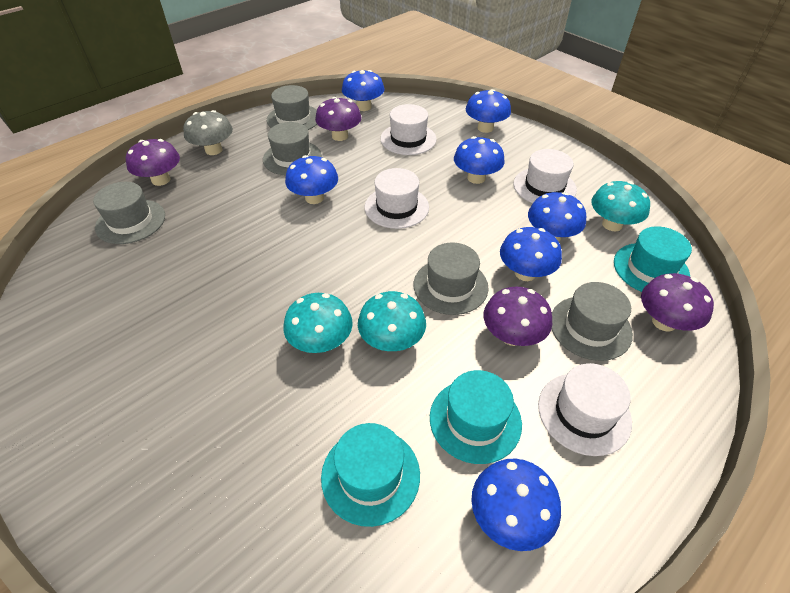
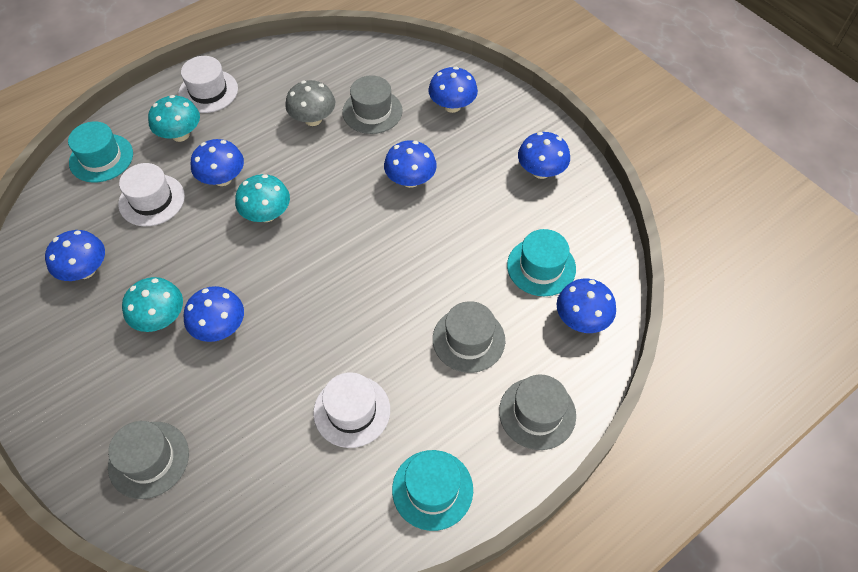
grey hat: [93,182,165,244] [263,122,322,175] [267,85,317,130] [414,243,489,315] [552,282,633,361] = 5 -> [108,421,189,499] [342,75,403,134] [433,301,505,373] [499,375,576,450] = 4
purple mushroom: [126,139,180,186] [315,97,362,141] [484,287,552,346] [641,273,714,332] = 4 -> none = 0
white hat: [364,168,429,229] [380,104,437,155] [513,149,577,203] [538,363,632,456] = 4 -> [118,163,185,226] [178,56,238,113] [313,372,390,448] = 3

